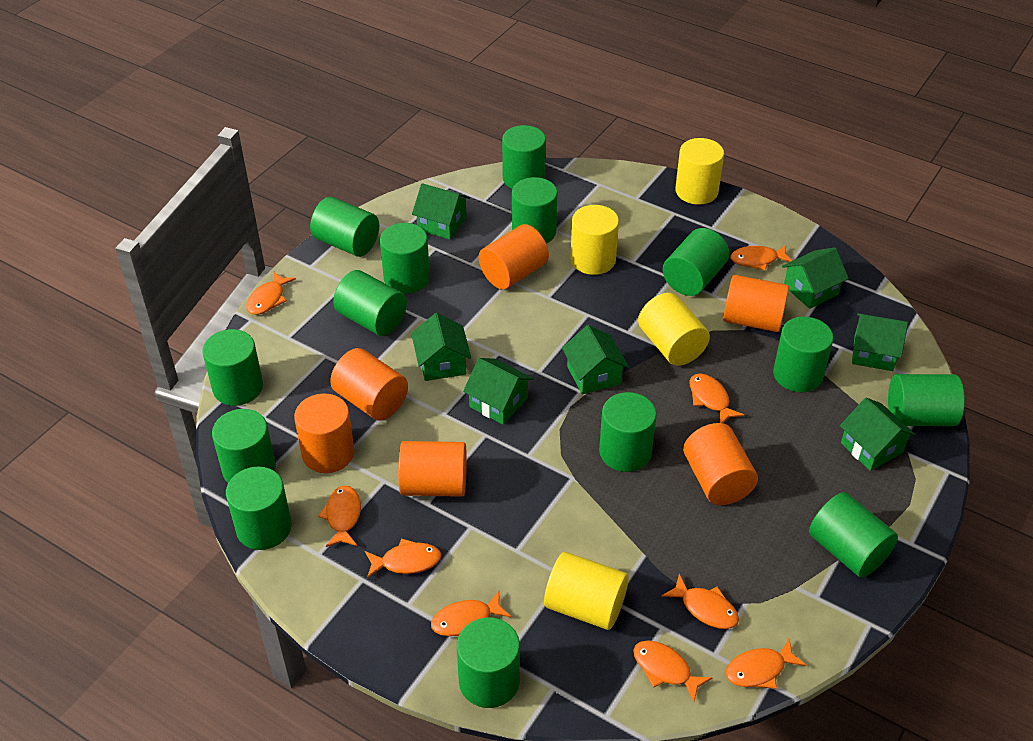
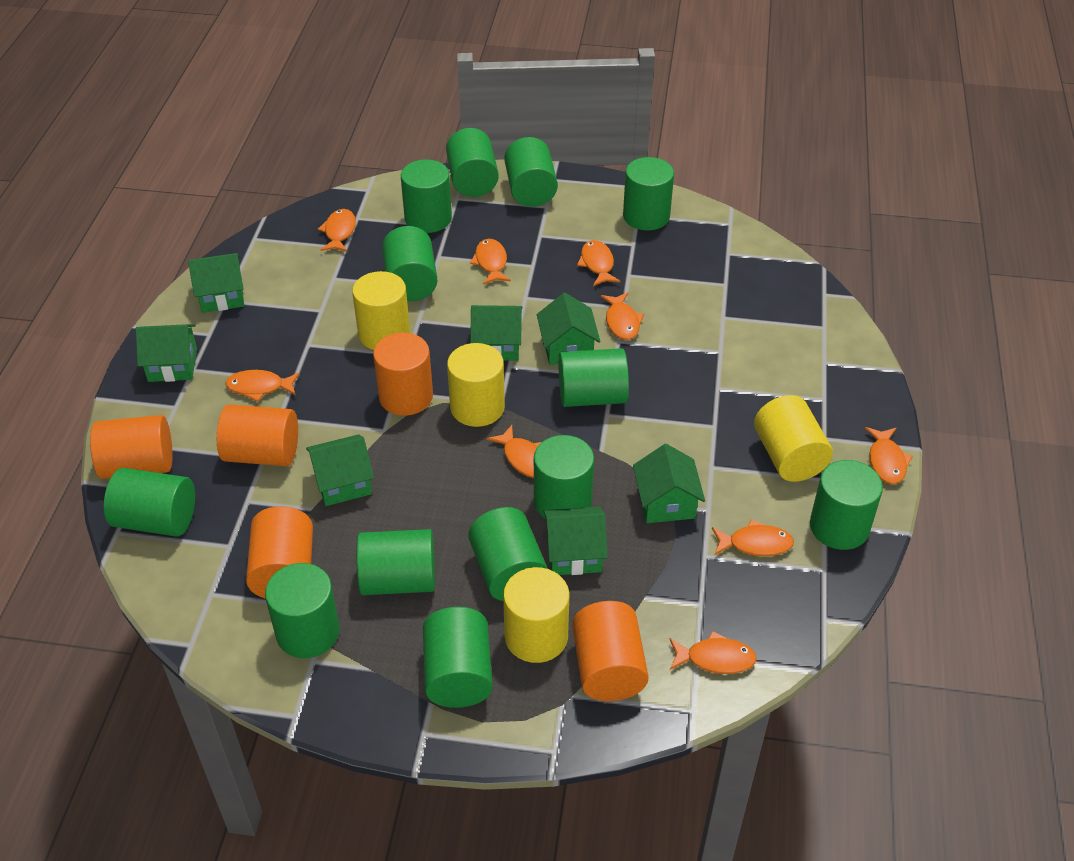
green cylinder: [202,329,263,406] [212,409,276,483] [226,467,292,550] [310,197,379,257] [333,270,407,336] [380,223,430,294] [457,618,520,708] [502,125,546,189] [512,177,558,243] [599,392,657,472] [663,228,729,296] [773,317,833,392] [809,492,898,578] [888,374,965,426] = 14 -> [104,468,195,536] [265,563,340,658] [357,529,435,595] [382,226,437,301] [401,159,452,233] [423,607,493,708] [446,128,499,197] [468,507,548,601] [504,137,558,207] [534,435,594,519] [559,348,629,407] [623,157,674,231] [810,460,883,550] = 13
orange cylinder: [294,393,355,473] [330,348,408,421] [398,441,467,497] [479,224,549,290] [683,423,758,505] [723,275,789,332] = 6 -> [90,415,173,479] [217,404,298,466] [246,506,313,599] [373,333,433,416] [572,601,649,701] = 5

